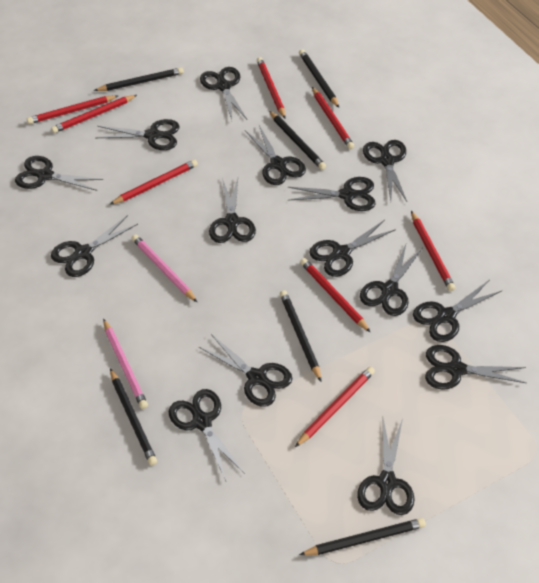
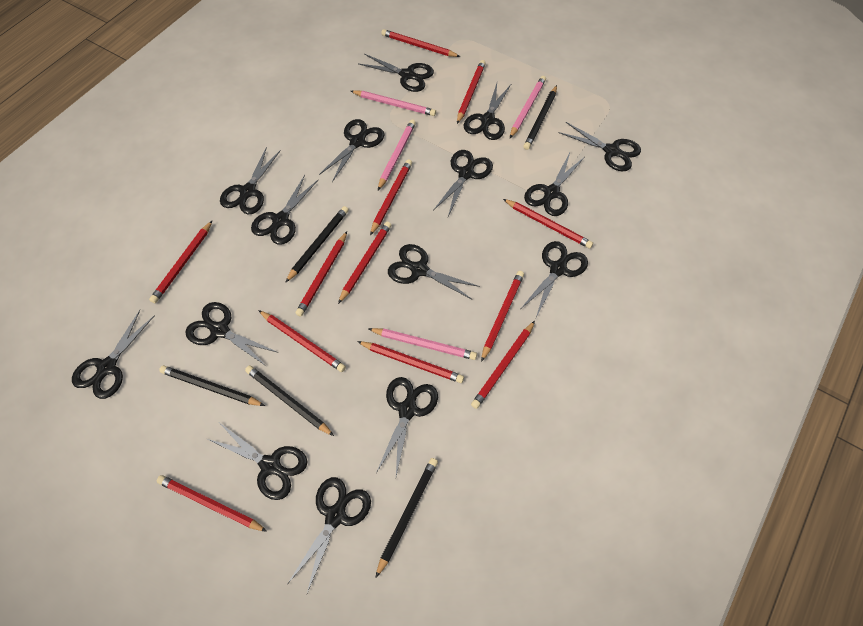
black pencil: [94,67,184,91] [110,368,157,466] [269,111,326,170] [280,290,321,381] [299,49,339,108] [299,518,426,555] = 6 -> [159,365,265,406] [245,365,334,436] [285,206,349,283] [375,458,438,578] [523,85,557,150] = 5
pink pencil: [103,319,148,409] [131,234,197,302] = 2 -> [351,90,436,116] [368,328,477,360] [378,120,416,190] [510,76,546,138] = 4
red pencil: [27,95,118,124] [51,95,137,133] [109,160,198,205] [257,57,286,118] [295,367,375,447] [300,258,371,333] [312,87,354,149] [411,211,455,291] = 8 -> [149,220,213,303] [157,475,267,532] [258,310,346,372] [295,231,347,317] [338,221,392,304] [357,341,464,383] [370,159,412,235] [381,29,460,57] [457,60,486,124] [471,321,535,409] [481,271,524,362] [503,199,593,249] = 12

